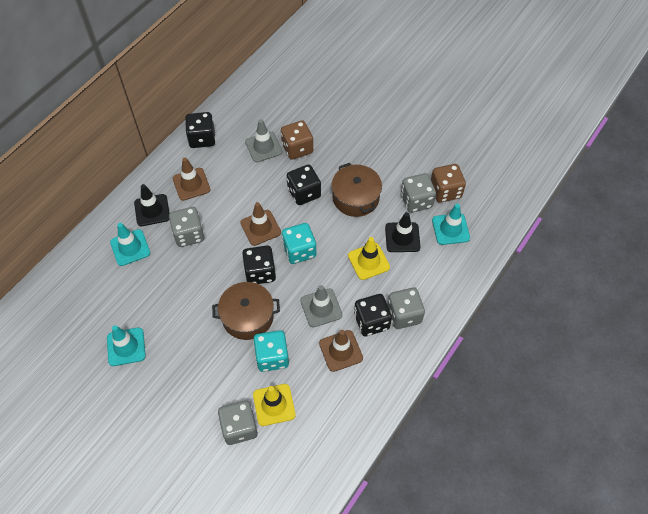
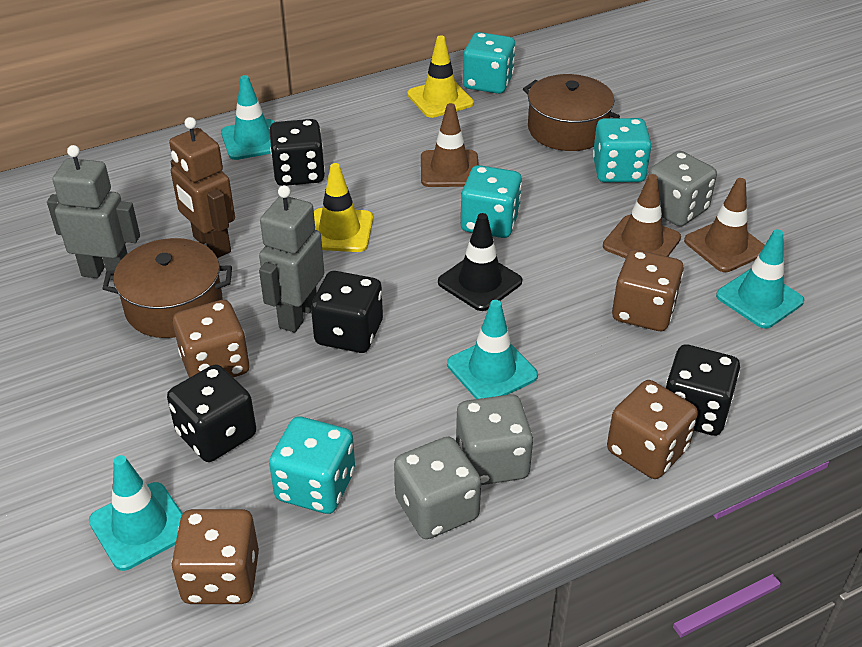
black traffic cone: [134,184,169,226] [385,212,420,252] = 2 -> [438,213,522,311] = 1
brown dice: [281,120,313,160] [431,164,466,203] = 2 -> [172,509,259,604] [173,300,249,378] [607,380,698,479] [612,249,684,331] = 4
brown robot: none = 0 -> [169,117,235,258] = 1
grey dice: [169,207,204,247] [218,400,258,445] [387,288,425,329] [401,173,436,213] = 4 -> [394,436,481,539] [456,394,533,485] [648,151,717,226] = 3
grey robot: none = 0 -> [47,145,140,280] [259,185,324,333] = 2
grey traffic cone: [245,119,283,162] [300,285,343,327] = 2 -> none = 0
turquoise dice: [253,330,289,372] [282,223,316,264] = 2 -> [269,416,355,514] [461,165,522,238] [463,32,515,94] [593,118,652,182] = 4
turquoise traffic cone: [107,325,146,366] [110,223,150,266] [432,204,470,245] = 3 -> [89,455,183,571] [221,75,275,160] [447,300,538,399] [716,229,804,329] = 4

